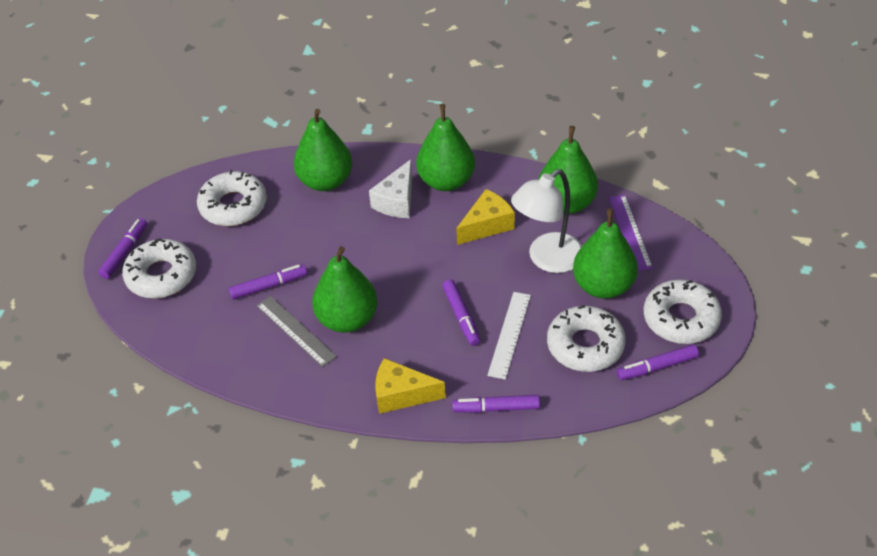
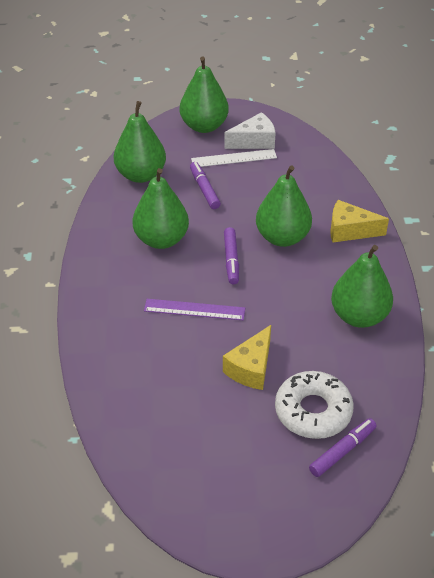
grey ruler: [256,296,337,367] = 1 -> none = 0
purple marker: [98,218,147,279] [229,265,307,300] [442,280,481,346] [452,395,540,413] [617,344,699,380] = 5 -> [190,162,221,209] [224,227,239,285] [309,418,376,477] = 3
white donut: [122,238,196,298] [197,170,267,226] [547,305,626,372] [644,280,722,344] = 4 -> [275,371,354,439] = 1
white lamp: [511,169,582,273] = 1 -> none = 0

